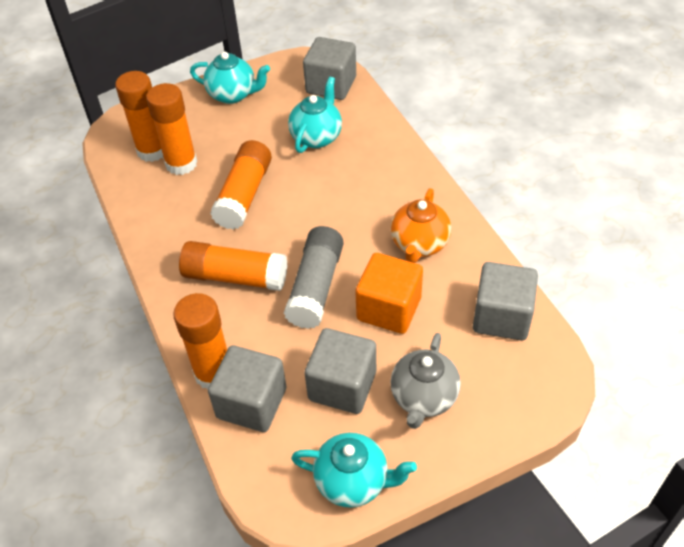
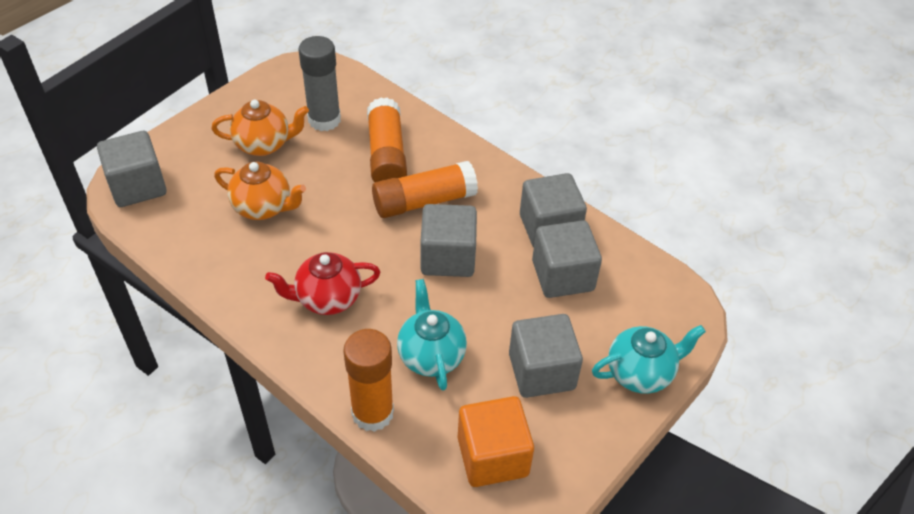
grey cube: [208,346,286,432] [303,37,356,100] [305,328,376,414] [473,262,538,340] = 4 -> [97,131,167,207] [420,204,477,277] [509,314,583,398] [520,173,587,247] [532,220,602,298] = 5
grey teapot: [390,333,461,429] = 1 -> none = 0
orange glue stick: [115,71,163,162] [146,83,197,175] [173,293,227,389] [179,241,287,291] [210,140,272,230] = 5 -> [343,329,394,432] [367,97,407,182] [372,161,478,218] = 3
orange teapot: [391,188,451,263] = 1 -> [211,100,309,156] [214,162,306,220] = 2
red teapot: none = 0 -> [265,252,381,315] = 1
turquoise teapot: [190,52,270,104] [288,77,342,153] [291,433,417,508] = 3 -> [397,279,467,390] [592,325,706,394] = 2

